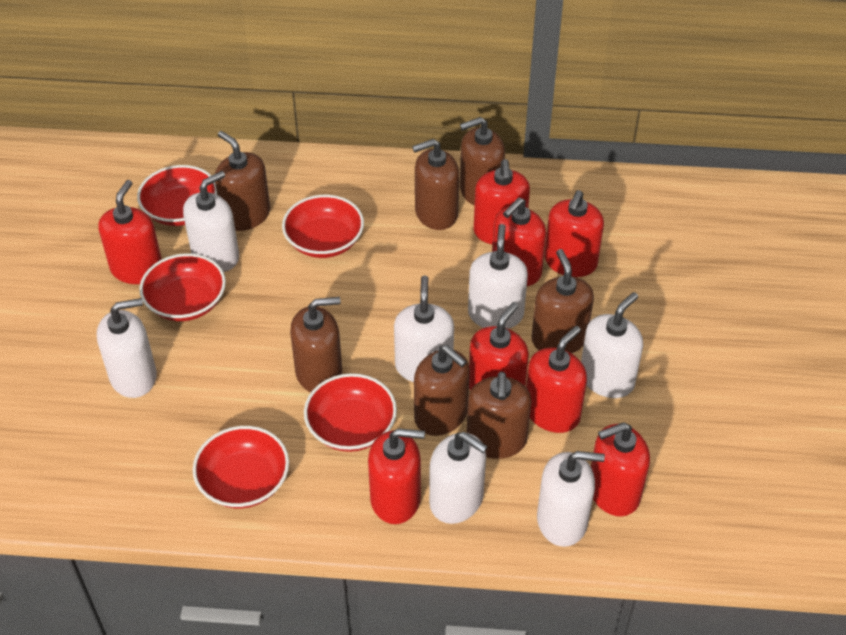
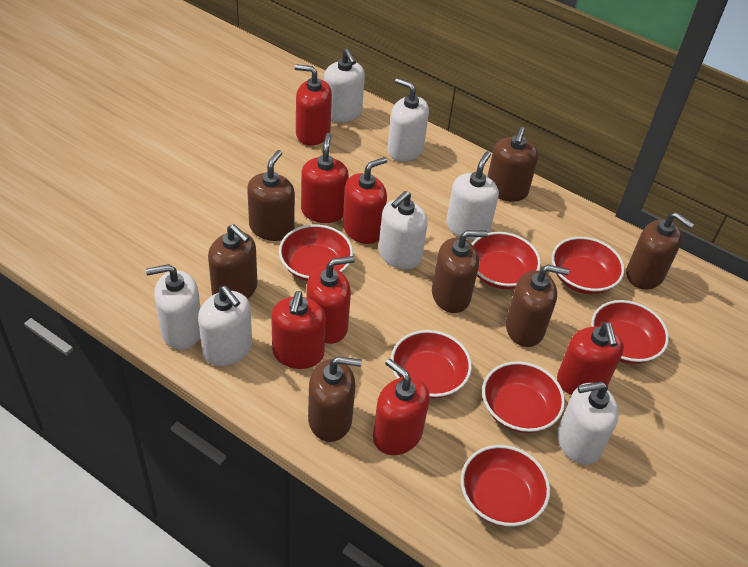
red bowl: [137,165,217,226] [139,253,226,321] [192,426,289,508] [282,195,364,258] [304,373,397,452] = 5 -> [279,224,353,281] [391,330,472,399] [461,445,550,527] [472,232,541,289] [482,361,565,433] [552,237,625,294] [591,300,669,364] = 7
red soap dispenser: [99,180,162,284] [368,428,425,524] [469,302,529,391] [474,159,530,245] [492,198,546,286] [526,326,587,433] [544,190,604,277] [591,422,650,516] = 8 -> [271,291,326,369] [295,64,332,145] [301,133,349,223] [306,256,355,344] [343,157,387,244] [373,359,430,455] [557,322,624,395] = 7

